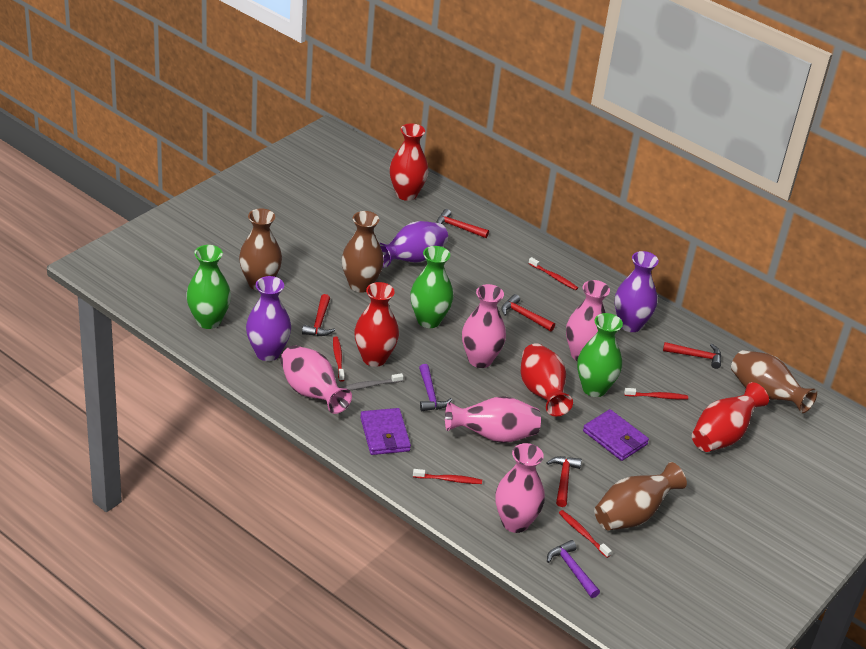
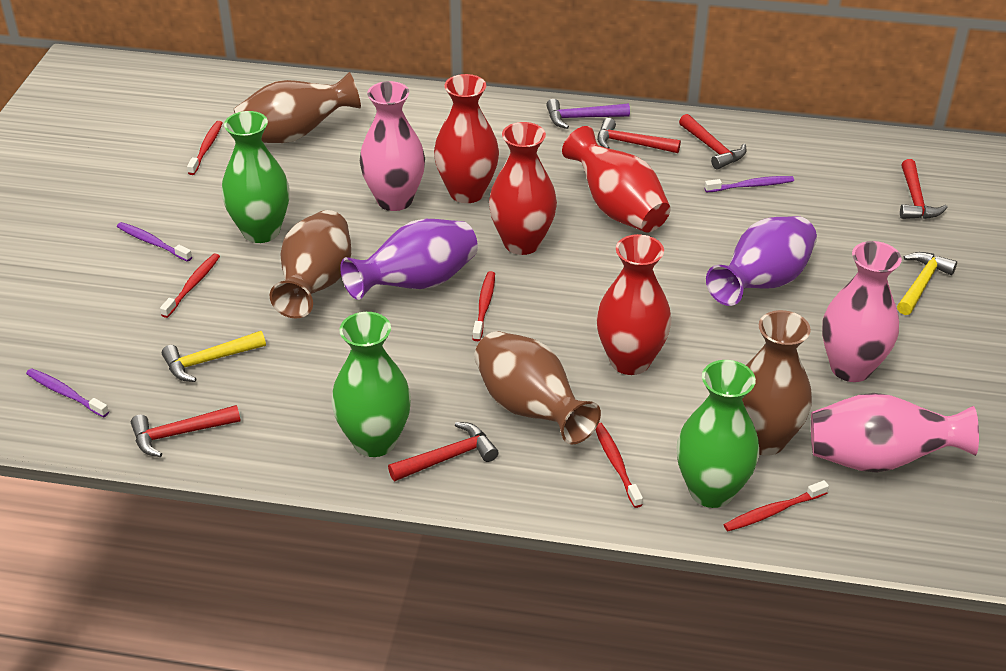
grey toothbrush: [339,373,403,391] = 1 -> none = 0
pink vase: [280,345,352,414] [445,396,541,443] [462,284,506,368] [495,443,545,533] [566,280,610,361] = 5 -> [360,81,425,211] [811,393,979,473] [822,241,902,382] = 3
purple hammer: [419,364,452,411] [547,540,600,598] = 2 -> [546,99,630,129] = 1
purple toothbrush: none = 0 -> [26,368,109,417] [117,222,192,262] [704,176,794,192] = 3
purple vase: [246,276,291,361] [379,221,448,268] [615,251,659,332] = 3 -> [340,219,478,300] [706,216,817,306] = 2
purple wallet: [360,408,411,455] [583,409,649,461] = 2 -> none = 0
yellow hammer: none = 0 -> [162,331,266,382] [897,252,957,315] = 2

